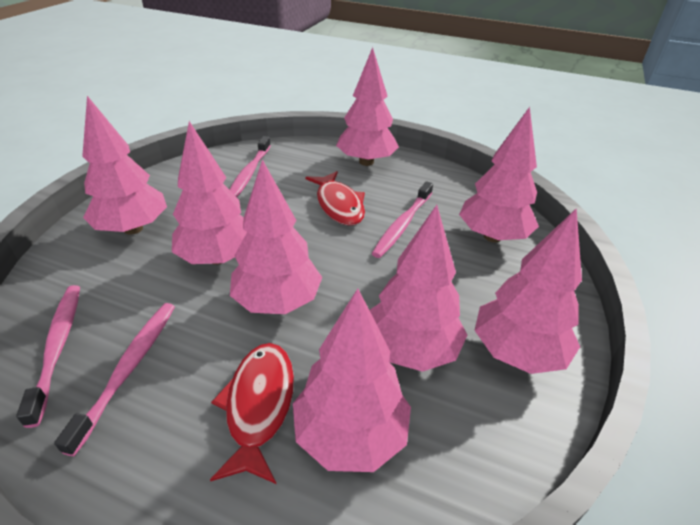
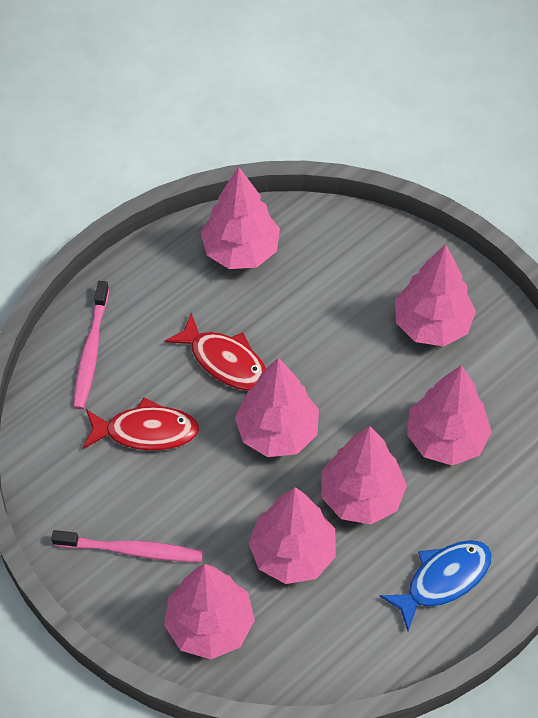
blue fish: none = 0 -> [379,540,492,631] = 1
pink toothbrush: [16,285,80,428] [54,303,175,456] [229,136,271,197] [372,181,433,258] = 4 -> [51,530,203,562] [73,281,109,409] = 2
pink tree: [82,96,167,235] [172,121,247,265] [230,159,322,314] [293,289,411,472] [336,47,399,166] [370,205,467,372] [459,107,539,242] [474,208,582,374] = 8 -> [164,564,255,659] [201,167,280,269] [235,358,319,457] [248,487,336,584] [321,426,407,524] [395,244,476,346] [407,365,492,466] = 7

